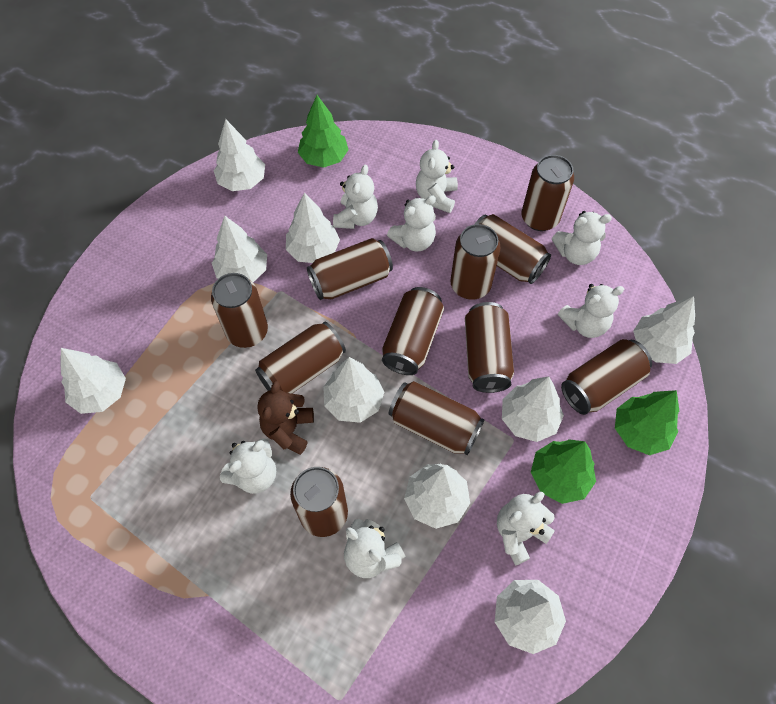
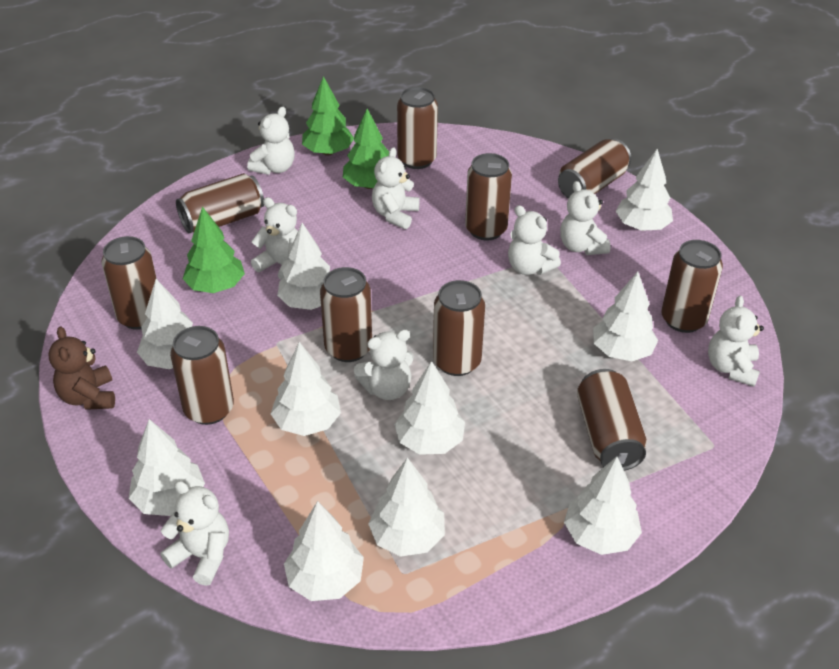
brown can: [211,273,268,348] [255,321,346,394] [290,467,348,537] [307,238,393,300] [382,287,444,375] [389,381,485,455] [450,224,501,299] [465,302,514,393] [475,214,551,284] [522,155,574,231] [561,339,652,415] = 11 -> [101,236,157,330] [170,326,234,425] [176,173,264,234] [320,267,372,362] [397,87,438,169] [433,280,485,376] [465,153,512,240] [558,138,631,199] [577,369,647,471] [661,240,723,333] = 10
white tree: [60,348,126,414] [212,216,267,282] [214,119,265,191] [286,192,340,263] [323,357,384,423] [404,463,470,529] [495,580,566,654] [502,376,564,442] [633,296,695,364] = 9 -> [129,419,205,516] [137,279,193,369] [271,342,341,436] [277,223,330,310] [284,501,364,601] [368,458,445,557] [394,361,465,455] [564,456,642,555] [593,272,658,361] [615,149,673,231] = 10

